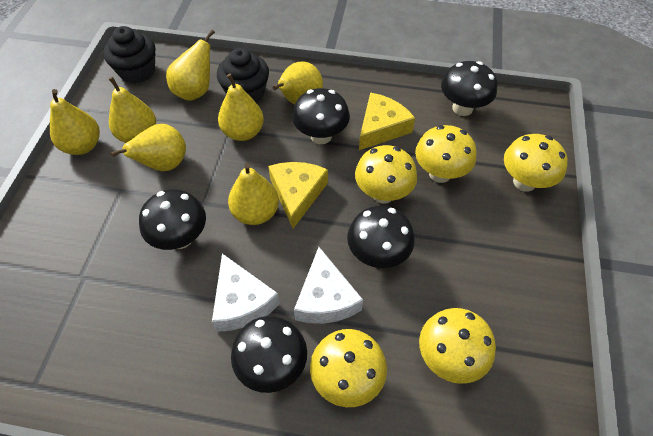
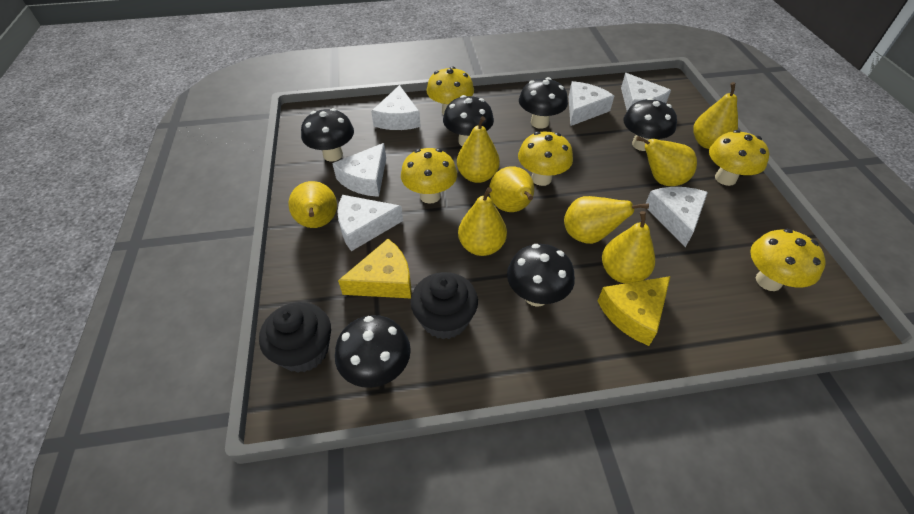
black mushroom: [139,189,206,250] [231,316,307,393] [292,88,350,144] [347,206,415,268] [441,61,497,116] = 5 -> [301,108,354,162] [335,315,411,388] [443,95,494,146] [507,244,575,307] [519,77,568,129] [623,98,677,151] = 6
white cheese: [212,254,280,332] [294,247,363,324] = 2 -> [332,143,386,197] [337,195,403,251] [371,85,421,130] [569,81,614,126] [621,73,671,111] [645,187,708,247] = 6
yellow pear: [50,89,100,155] [109,77,156,143] [110,124,186,171] [166,29,215,101] [218,73,264,141] [228,163,279,225] [273,62,323,104] = 7 -> [288,181,337,228] [457,116,500,183] [458,187,507,256] [489,166,534,212] [564,196,649,244] [602,211,655,283] [636,136,697,186] [693,82,738,149] = 8

